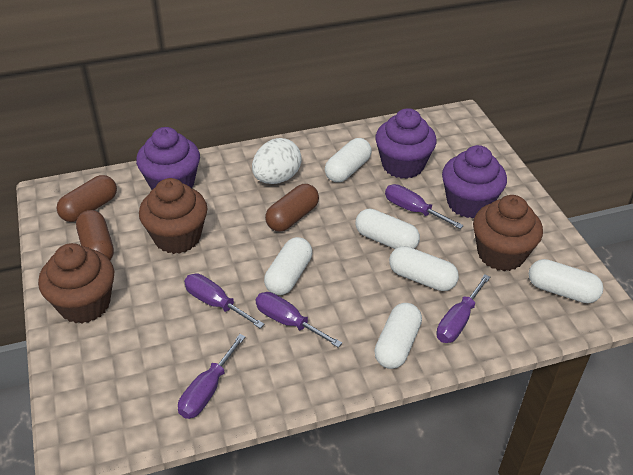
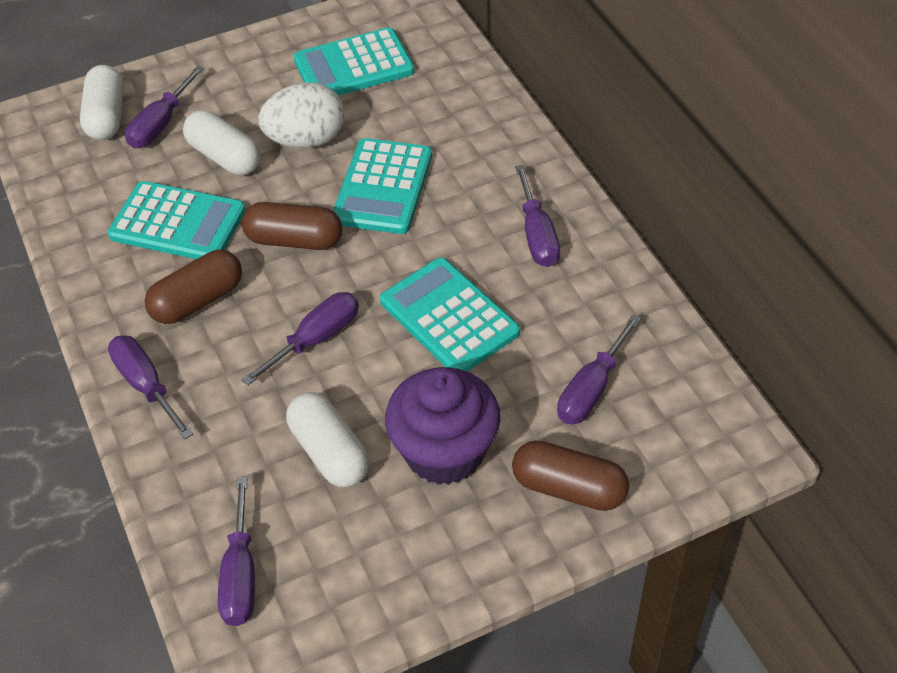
brown cupcake: [38,243,114,324] [139,178,207,254] [473,195,543,271] = 3 -> none = 0
purple cupcake: [136,127,200,190] [375,108,437,179] [442,145,507,218] = 3 -> [385,367,500,485] = 1
purple screwdriver: [178,334,246,419] [184,274,265,328] [256,292,342,348] [385,184,464,229] [436,274,490,343] = 5 -> [108,335,193,440] [125,65,204,149] [218,476,255,626] [241,292,359,386] [515,165,560,267] [557,314,641,424] = 6
turquoise calculator: none = 0 -> [108,181,246,259] [294,27,414,95] [333,138,432,234] [380,257,520,372] = 4
white capsule: [264,237,312,295] [325,138,372,182] [355,209,420,249] [374,303,422,369] [389,246,459,291] [529,259,603,303] = 6 -> [80,65,124,140] [183,110,261,175] [286,392,369,487] = 3

